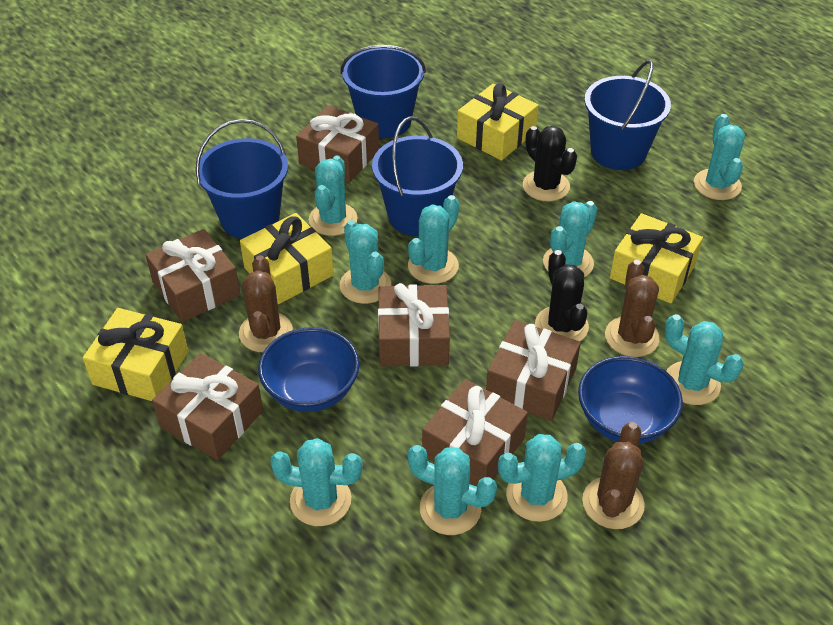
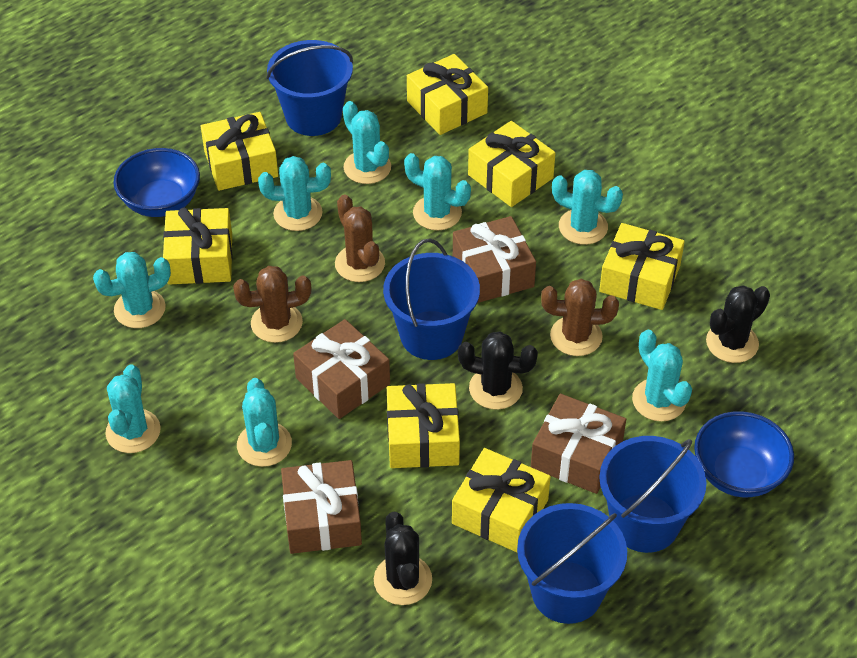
black cactus: [523,126,577,202] [535,250,589,341] = 2 -> [374,511,432,605] [458,331,538,410] [706,285,770,363] = 3
brown gift: [146,229,240,322] [152,353,263,460] [296,105,379,183] [378,283,450,366] [422,379,528,486] [486,320,581,421] = 6 -> [281,460,362,554] [293,319,390,419] [453,216,536,303] [531,394,626,494] = 4
turquoise cactus: [270,438,362,526] [309,156,357,236] [340,220,391,304] [407,445,497,535] [408,195,459,284] [498,434,586,522] [543,201,597,277] [665,314,744,405] [694,114,745,200] = 9 -> [93,252,171,328] [105,364,161,453] [237,378,292,467] [258,156,331,231] [343,101,391,184] [404,153,471,231] [552,170,623,245] [632,330,692,422] = 8
yellow gift: [83,308,188,401] [240,213,334,304] [457,83,538,161] [610,213,703,303] = 4 -> [163,207,233,284] [201,112,278,191] [387,383,460,468] [407,54,488,135] [452,448,551,553] [468,121,555,207] [599,223,685,310] = 7

